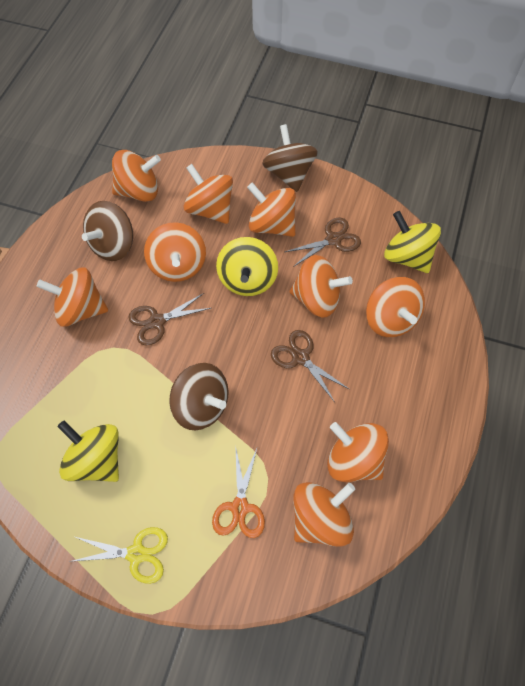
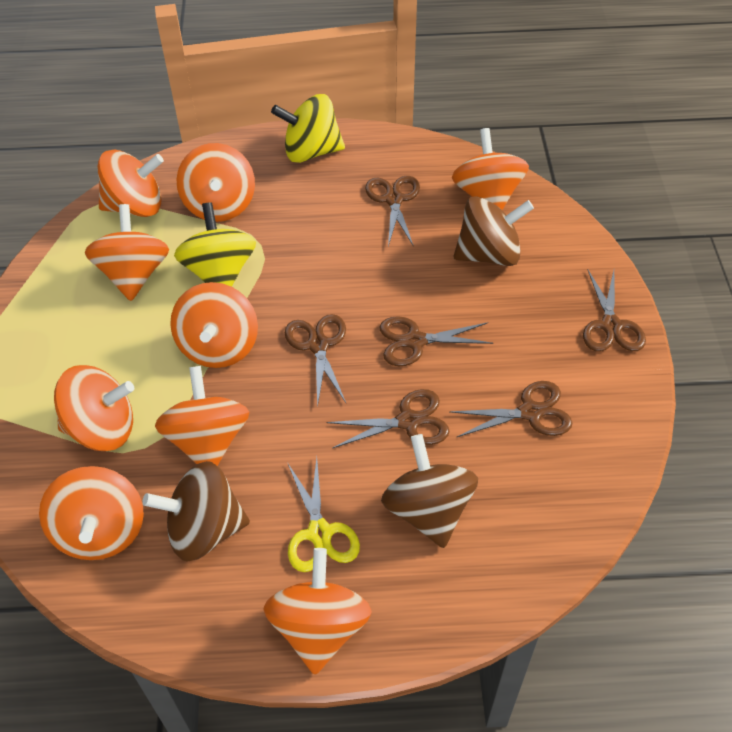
brown scissors: [128,293,211,346] [271,330,349,402] [285,217,361,267] = 3 -> [285,314,346,407] [326,389,449,448] [365,176,420,247] [379,316,493,366] [449,381,572,437] [583,269,646,352] = 6
orange scissors: [212,445,265,538] = 1 -> none = 0
yellow spinning top: [57,420,119,482] [216,237,278,296] [384,211,441,273] = 3 -> [174,202,256,287] [271,94,345,163] = 2

